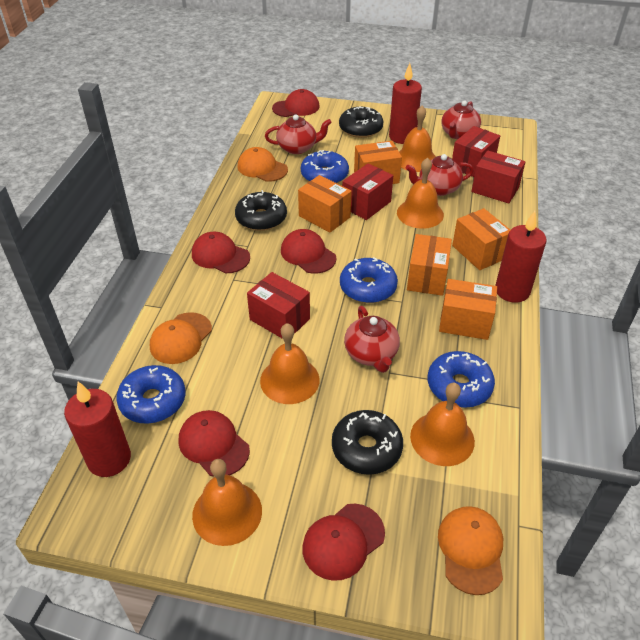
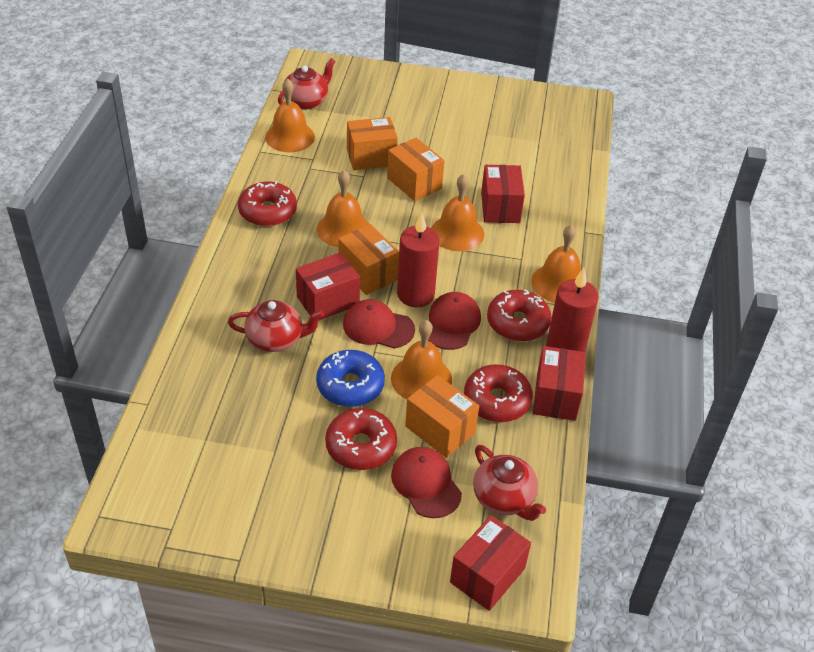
black donut: [235,190,287,231] [332,410,403,475] [339,106,384,138] = 3 -> none = 0
blue donut: [116,365,186,424] [301,150,349,183] [340,257,398,303] [428,351,495,408] = 4 -> [316,350,385,407] = 1
orange box: [298,175,352,233] [354,141,402,184] [407,234,452,296] [439,279,497,340] [452,208,510,270] = 5 -> [338,224,399,295] [347,117,398,170] [387,138,444,201] [405,375,479,458] = 4
orange cap: [150,312,212,364] [238,147,288,182] [438,506,503,595] = 3 -> none = 0
red candle: [64,382,131,477] [389,63,422,144] [495,211,547,303] = 3 -> [397,212,440,307] [546,268,599,352] = 2
red cap: [179,410,250,477] [192,231,250,273] [272,89,319,117] [281,229,336,274] [302,504,385,581] = 5 -> [343,299,415,348] [391,447,462,518] [428,292,481,350] = 3
red donut: none = 0 -> [238,181,297,227] [325,408,397,470] [464,364,533,422] [487,289,552,341] = 4
red teapot: [265,114,332,154] [344,306,400,373] [406,154,474,196] [442,100,481,139] = 4 -> [228,300,324,352] [278,58,335,110] [473,445,546,521] = 3

